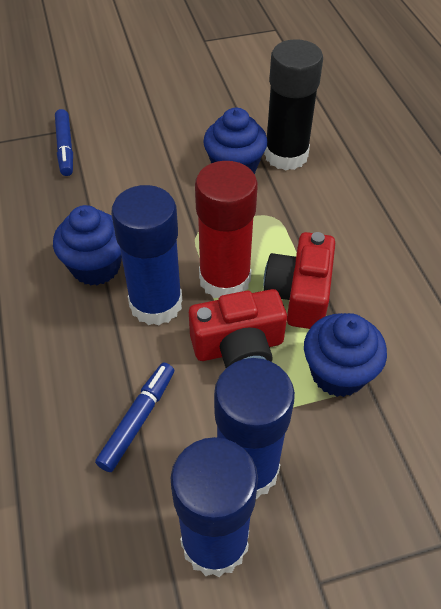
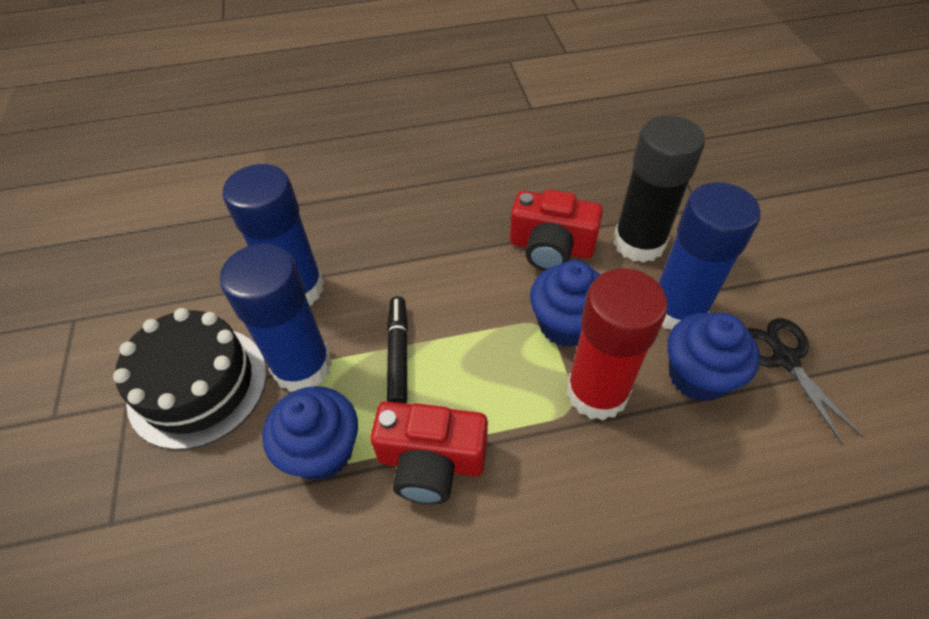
black cake: none = 0 -> [113,308,267,450] = 1
black marker: none = 0 -> [387,296,408,404] = 1
black scissors: none = 0 -> [747,318,863,445] = 1
blue marker: [55,109,73,176] [95,363,174,472] = 2 -> none = 0

